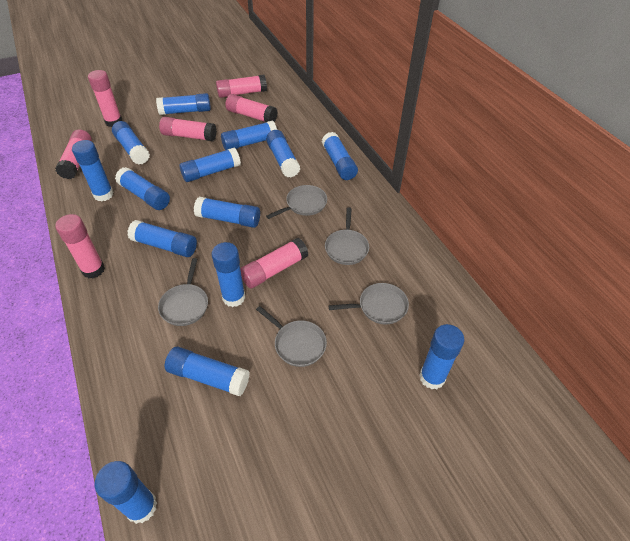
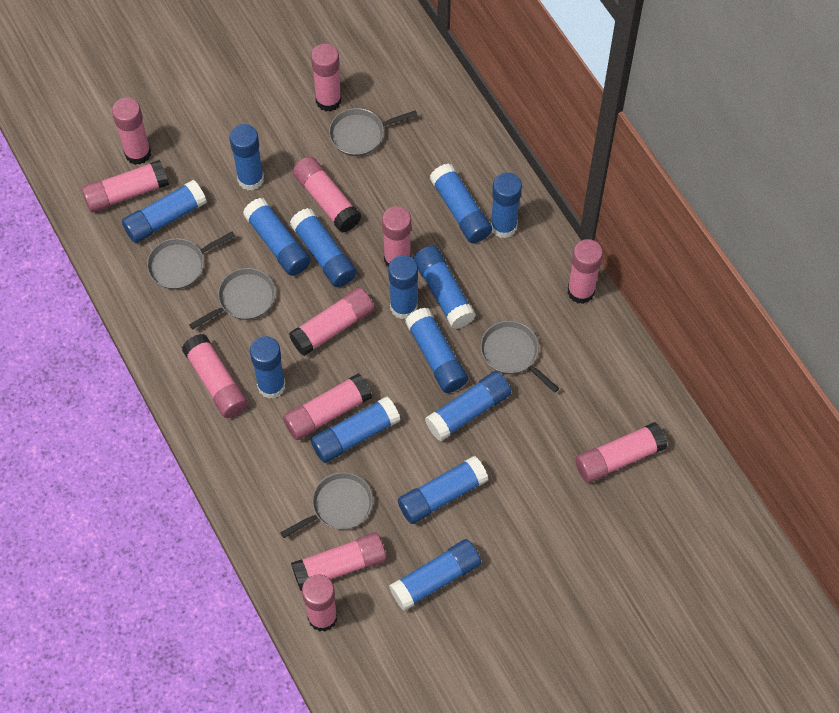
pink glue stick: [55,129,92,179] [55,214,105,279] [88,70,123,127] [159,117,217,141] [216,75,267,98] [225,94,278,122] [240,238,308,288] = 7 -> [82,160,169,212] [112,98,151,165] [182,334,248,418] [283,373,372,440] [289,287,374,356] [291,532,386,591] [293,156,361,233] [302,574,338,632] [311,44,341,111] [382,206,411,267] [568,239,603,304] [576,422,667,483] = 12

